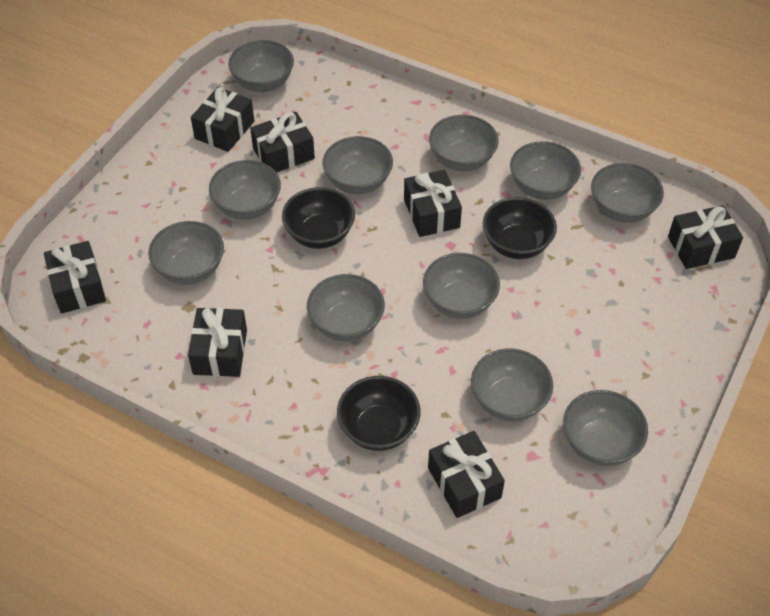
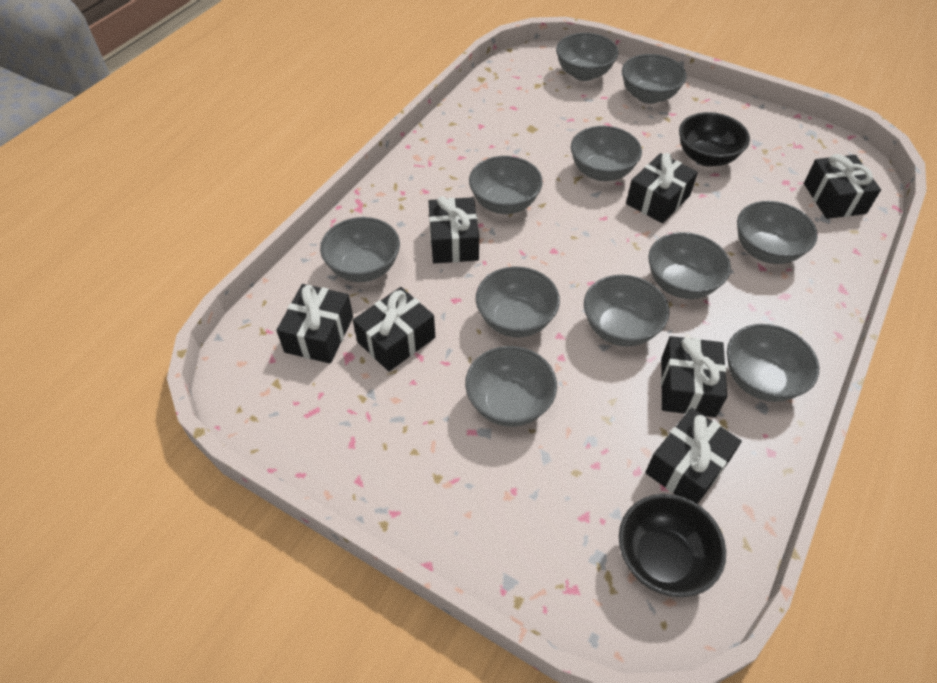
black bowl: [282,187,355,249] [337,376,421,451] [483,197,557,259] = 3 -> [619,494,726,597] [679,112,750,167] = 2

